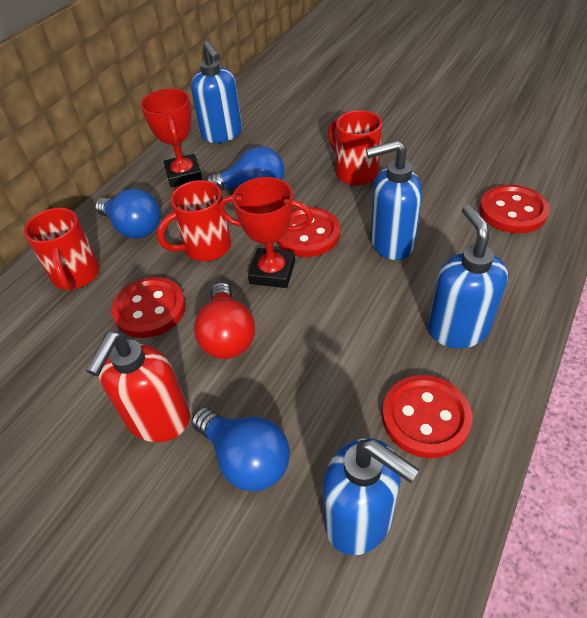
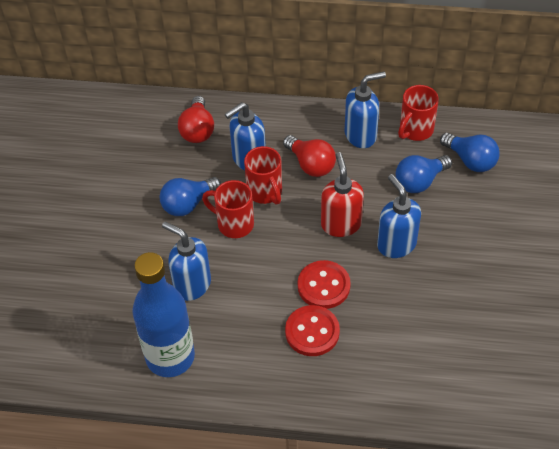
blue bottle: none = 0 -> [132,252,195,377] = 1
red button: [111,277,186,338] [277,207,340,257] [382,375,472,458] [480,185,550,233] = 4 -> [285,305,340,356] [298,260,351,309] = 2
red light bulb: [194,282,255,359] = 1 -> [178,96,214,143] [283,135,336,177] = 2
red trophy: [141,89,202,187] [219,177,313,288] = 2 -> none = 0

